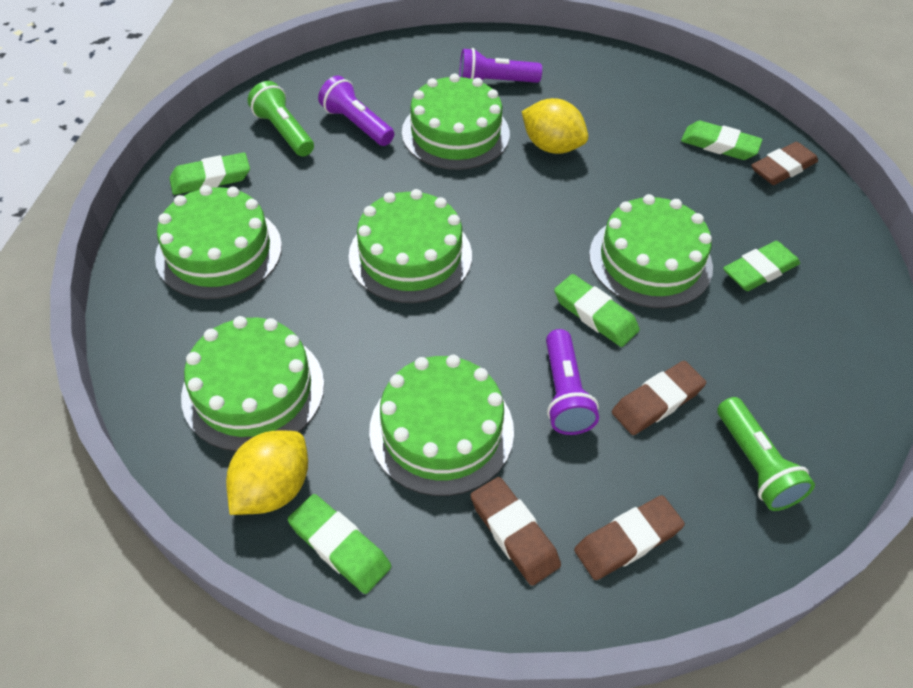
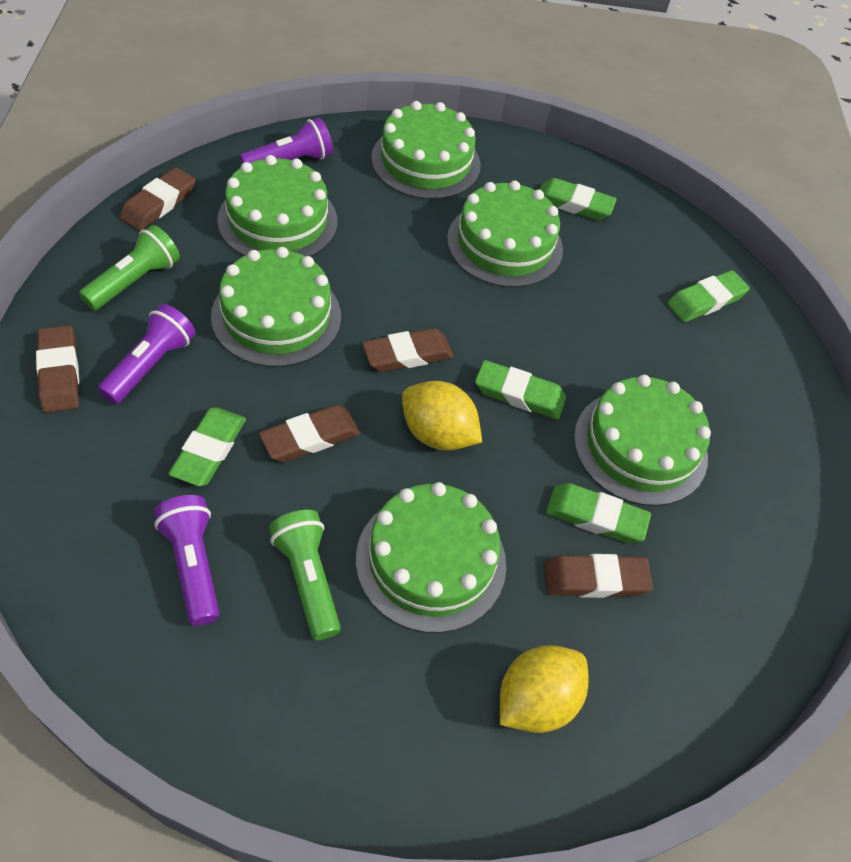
brown eraser: [470,477,561,586] [574,495,685,580] [612,361,706,435] [751,142,818,185] = 4 -> [36,325,79,413] [119,167,195,231] [259,405,360,462] [362,328,454,372] [544,554,653,598] = 5

